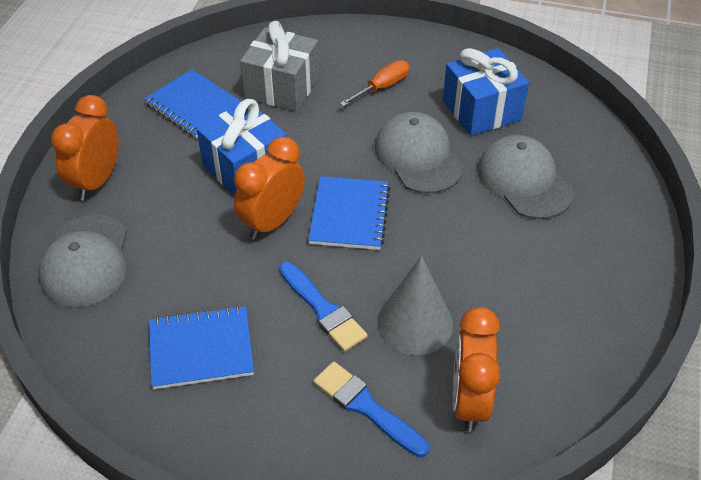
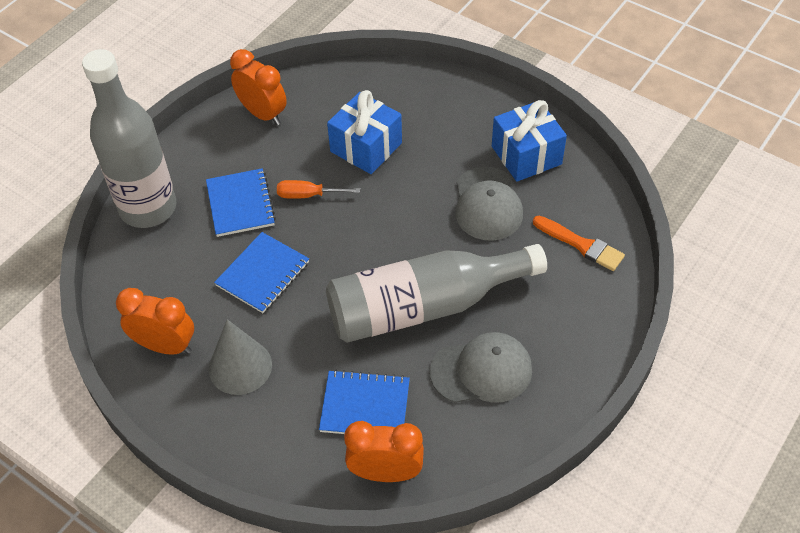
blue brush: [279,262,368,352] [313,362,429,457] = 2 -> none = 0
grey bottle: none = 0 -> [82,49,176,228] [326,244,547,343] = 2
grey cap: [38,215,127,307] [374,112,464,193] [477,135,574,219] = 3 -> [430,332,532,403] [456,167,523,241] = 2
grey gift: [240,21,319,112] = 1 -> none = 0
orange brush: none = 0 -> [533,216,625,271] = 1

